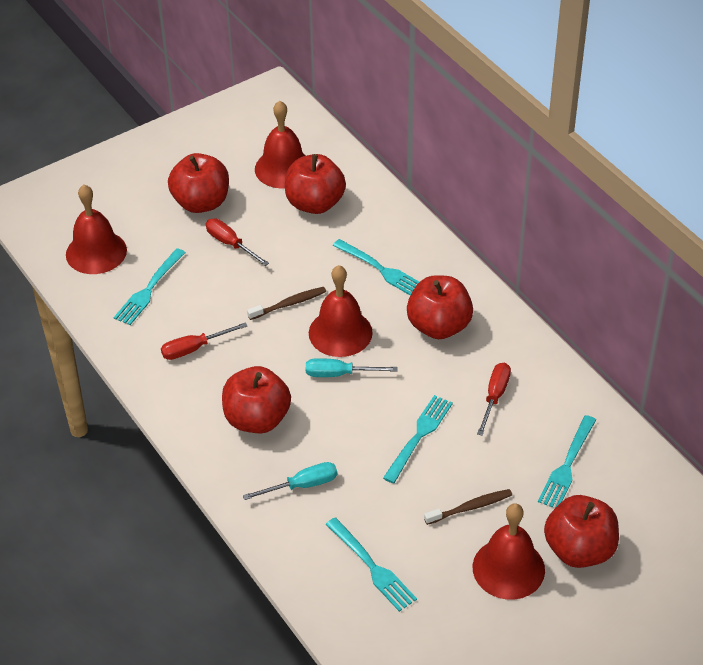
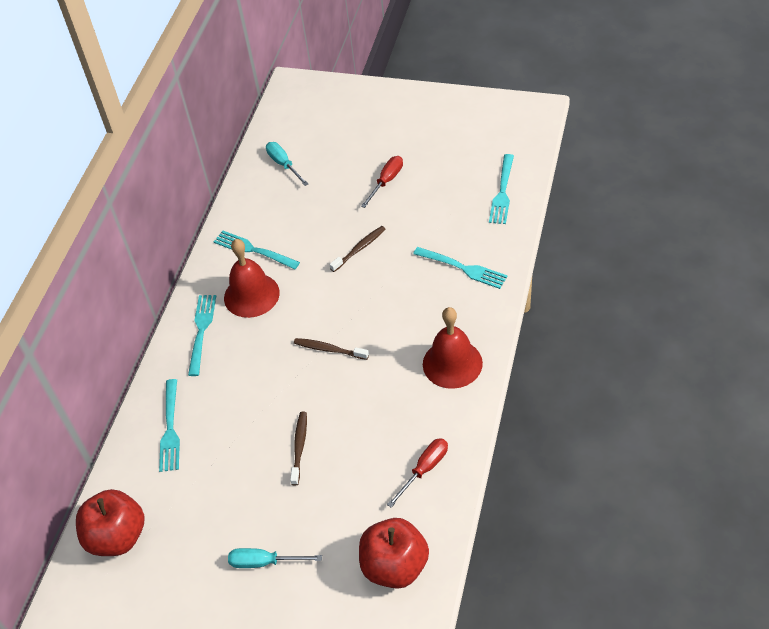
brown toothbrush: [247,287,326,320] [424,489,512,525] = 2 -> [290,412,307,486] [294,338,369,360] [329,226,386,272] = 3
red apple: [168,153,229,213] [222,366,291,433] [285,154,346,214] [407,275,473,339] [544,495,619,568] = 5 -> [76,489,144,556] [359,518,429,589] = 2
red bell: [66,185,127,274] [255,101,306,189] [309,265,373,357] [473,503,545,600] = 4 -> [224,239,280,318] [423,307,483,389] = 2
red screwdriver: [161,322,247,360] [206,218,269,266] [477,363,511,436] = 3 -> [361,156,403,208] [387,438,448,508] = 2

